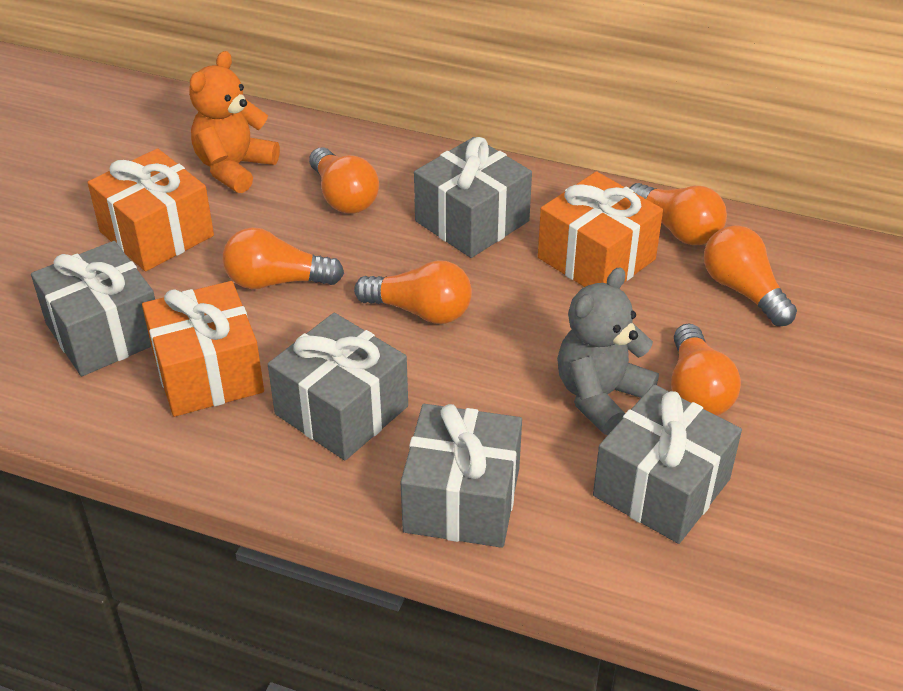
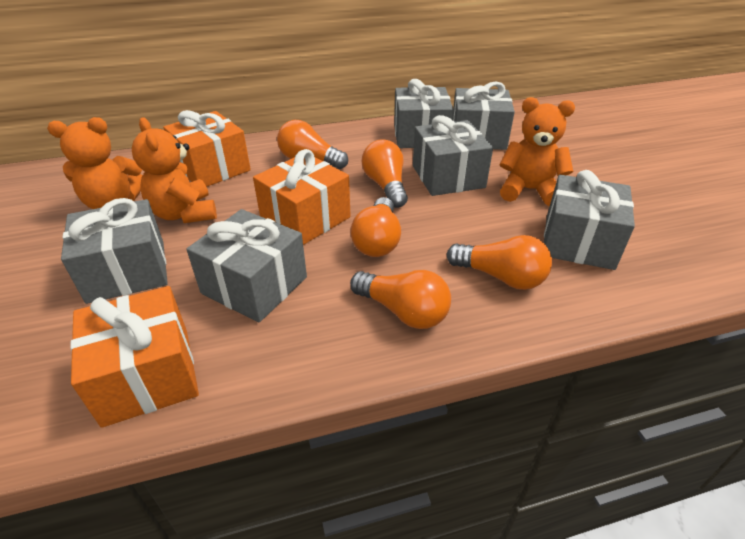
grey gift: [31,241,155,376] [268,313,408,460] [400,404,522,548] [414,137,532,258] [593,384,742,544] = 5 -> [61,198,168,304] [186,209,307,322] [394,79,453,148] [413,115,493,196] [452,81,515,150] [544,170,635,270] = 6
grey teddy bear: [557,268,659,435] = 1 -> none = 0
orange light bulb: [223,227,344,289] [309,147,379,214] [354,260,472,324] [630,183,727,245] [671,323,741,416] [704,225,797,326] = 6 -> [277,120,348,169] [350,197,401,257] [350,270,451,329] [362,139,408,208] [447,235,552,290] = 5
orange teddy bear: [189,51,280,193] = 1 -> [47,117,143,209] [132,117,217,223] [500,97,575,206] = 3

